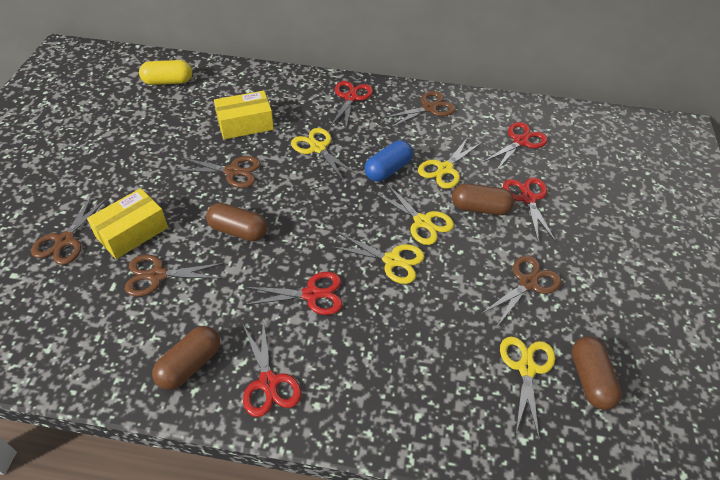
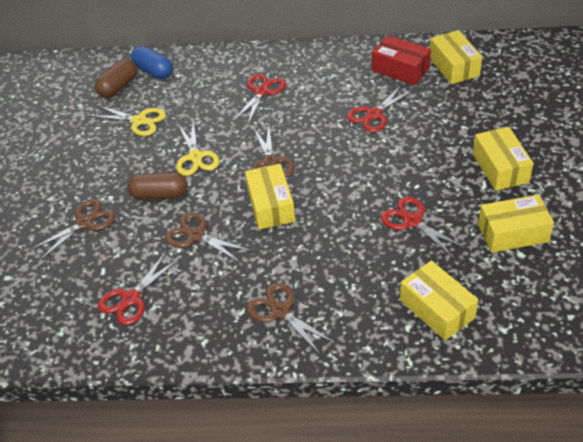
brown capsule: [152,326,220,390] [206,203,267,241] [452,184,514,215] [572,337,622,410] = 4 -> [95,59,137,98] [127,172,187,200] = 2
brown scissors: [31,195,108,265] [125,255,225,297] [175,156,261,188] [382,91,456,128] [481,255,561,327] = 5 -> [30,199,115,261] [165,212,252,263] [247,283,335,355] [251,125,295,177] = 4
red box: none = 0 -> [372,35,431,85] = 1
red scissors: [243,320,301,417] [244,272,342,315] [330,81,373,127] [483,122,548,171] [503,177,556,242] = 5 -> [98,252,180,325] [233,74,286,124] [347,84,414,132] [381,197,467,258] = 4
yellow box: [87,188,168,259] [214,91,274,139] = 2 -> [245,164,295,230] [400,260,478,341] [430,30,482,84] [473,127,534,191] [478,195,554,253] = 5
yellow capsule: [139,60,192,85] = 1 -> none = 0
yellow scissors: [291,128,358,181] [330,233,424,284] [375,184,454,245] [418,137,482,189] [500,337,555,438] = 5 -> [91,105,166,136] [176,121,219,176] = 2

